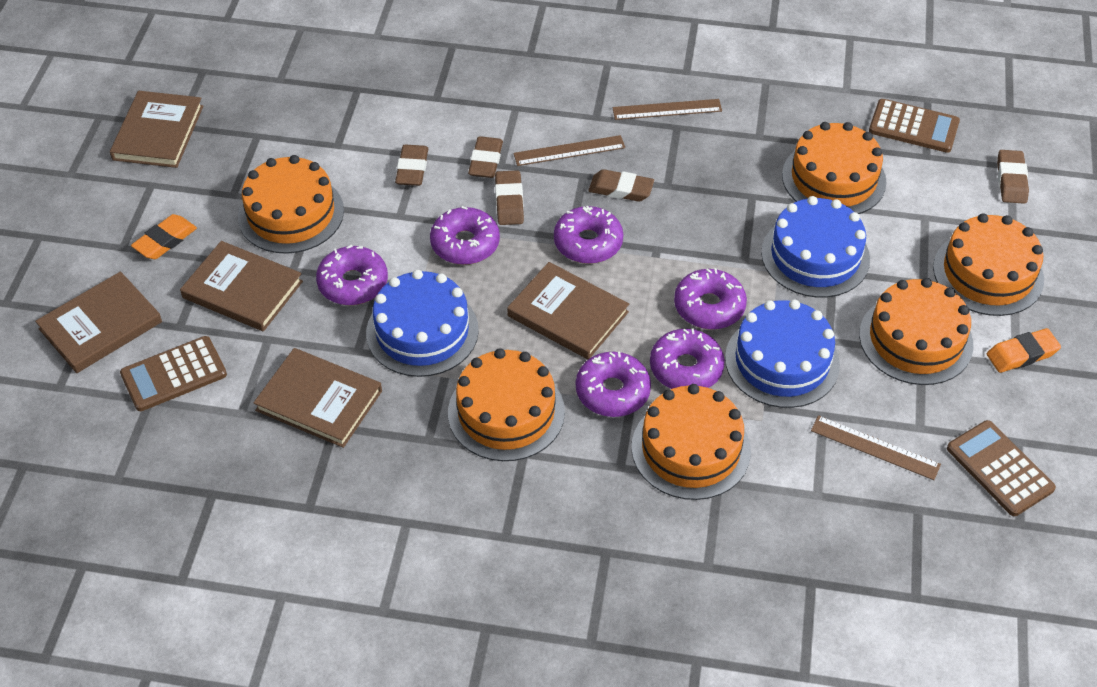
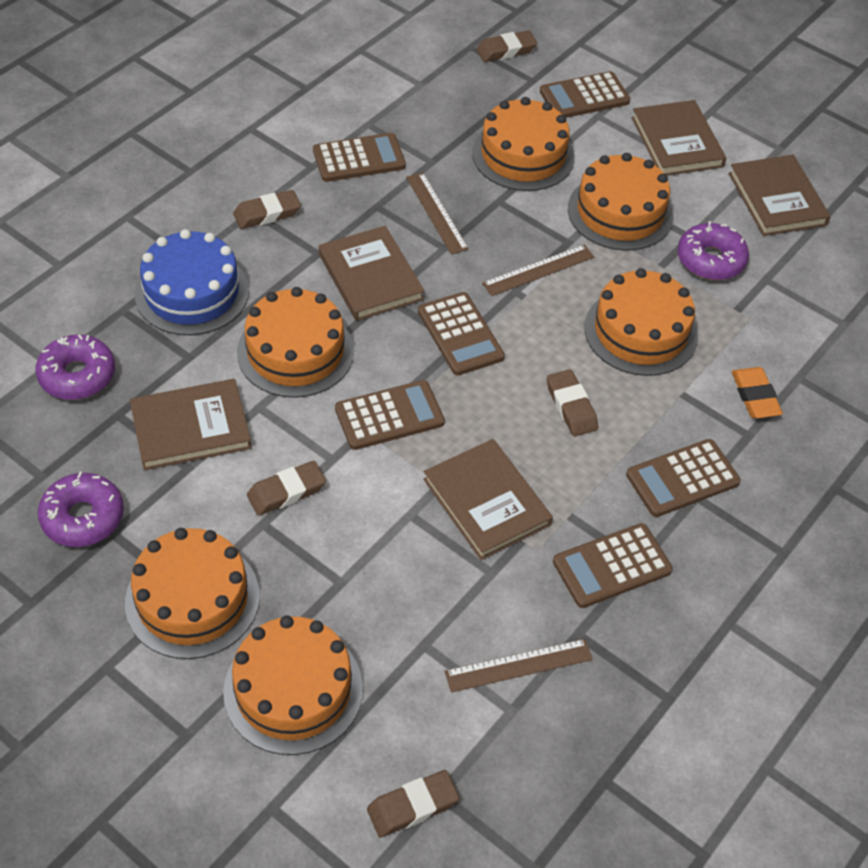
blue cake: [366,270,479,377] [725,300,840,408] [761,196,870,298] = 3 -> [135,229,249,335] = 1
brown calculator: [120,336,227,411] [869,99,960,153] [947,420,1056,516] = 3 -> [313,133,406,182] [335,380,445,450] [418,292,505,375] [540,71,630,118] [553,523,673,608] [626,439,741,517] = 6
orange eraser: [131,214,197,259] [987,328,1061,373] = 2 -> [732,367,783,418] = 1
purple donut: [316,245,388,305] [430,206,500,265] [554,206,623,264] [576,352,651,417] [650,328,725,389] [674,268,747,330] = 6 -> [36,334,115,400] [38,472,124,547] [677,221,749,280] = 3

